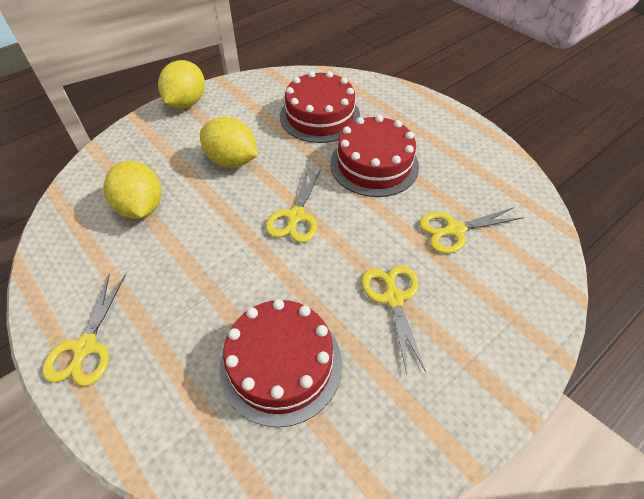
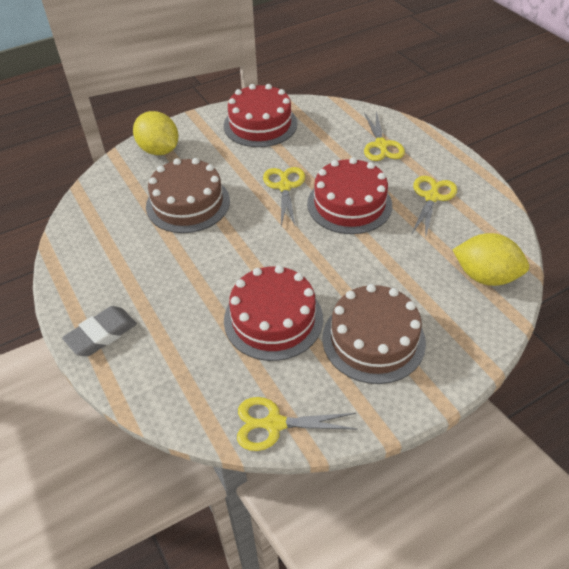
brown cake: none = 0 -> [146,158,230,233] [322,284,426,384] = 2
grey eraser: none = 0 -> [62,306,137,356] = 1
yellow lemon: [103,161,161,219] [158,60,205,108] [200,117,258,168] = 3 -> [133,111,179,155] [453,233,529,286] = 2

